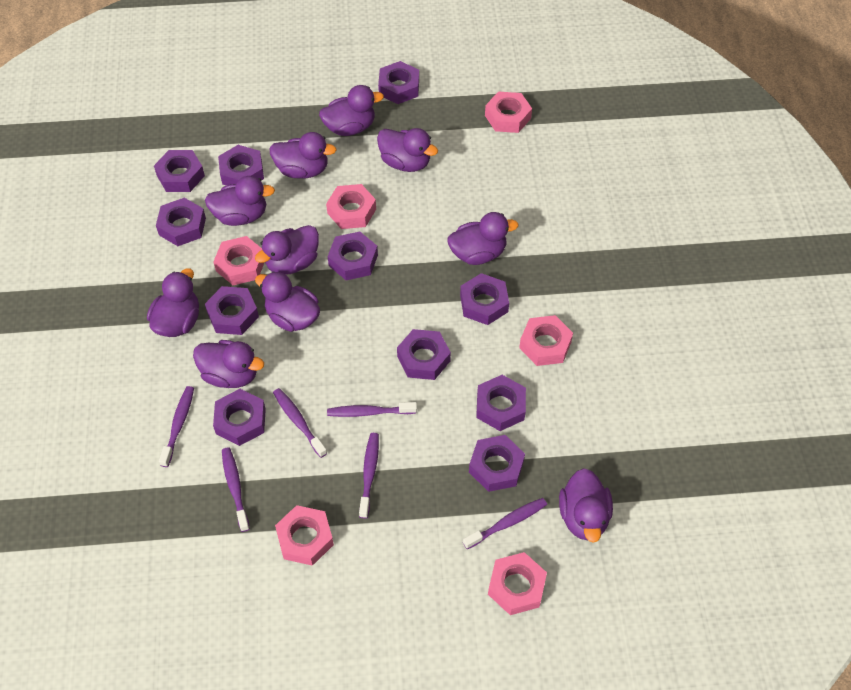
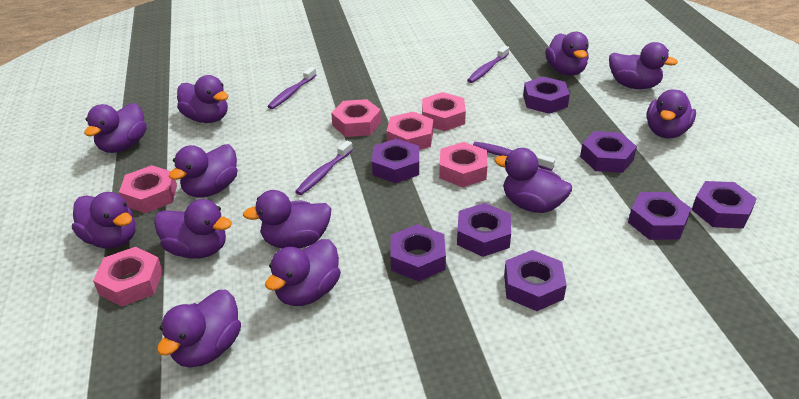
purple duck: [147,268,199,337] [193,340,264,388] [205,176,275,226] [255,225,319,275] [255,271,320,332] [269,132,337,179] [319,85,384,136] [377,128,438,172] [447,212,519,265] [559,468,613,543] = 10 -> [72,192,135,248] [84,103,147,153] [154,199,232,259] [157,289,241,367] [169,144,238,198] [177,75,229,123] [243,190,331,249] [265,239,341,306] [494,148,572,213] [545,32,589,76] [609,42,678,89] [647,89,696,138] = 12
purple nut: [154,150,205,192] [156,198,206,246] [205,286,259,335] [213,389,266,446] [218,145,264,186] [328,231,378,280] [378,61,419,104] [397,329,451,380] [460,273,509,325] [469,435,525,492] [476,375,526,431] = 11 -> [372,138,419,184] [391,224,446,282] [457,203,511,257] [504,250,567,311] [523,76,570,114] [580,131,637,173] [628,192,691,240] [692,181,757,229] = 8
purple toothbrush: [159,386,194,467] [222,447,250,532] [273,388,327,458] [327,402,417,417] [359,433,379,518] [463,498,547,549] = 6 -> [267,67,317,109] [295,141,353,195] [467,46,509,83] [473,142,555,171] = 4

